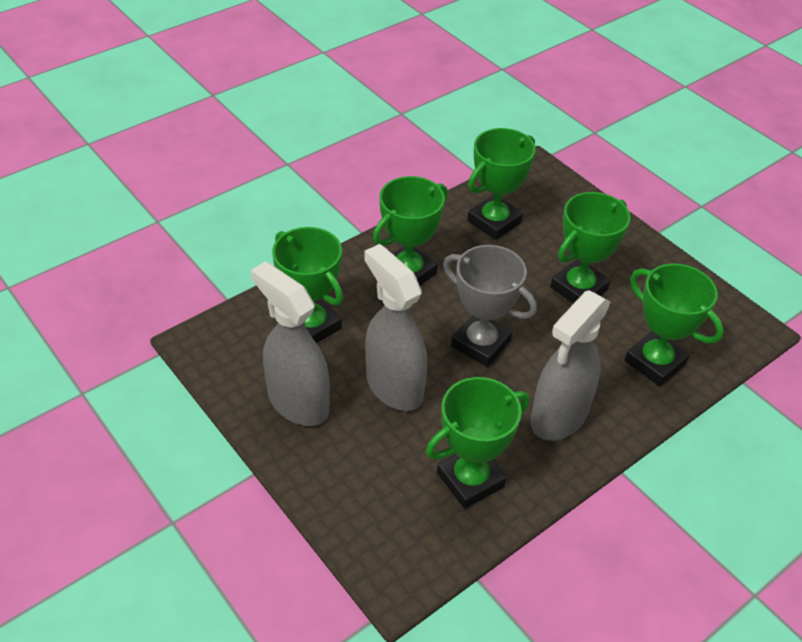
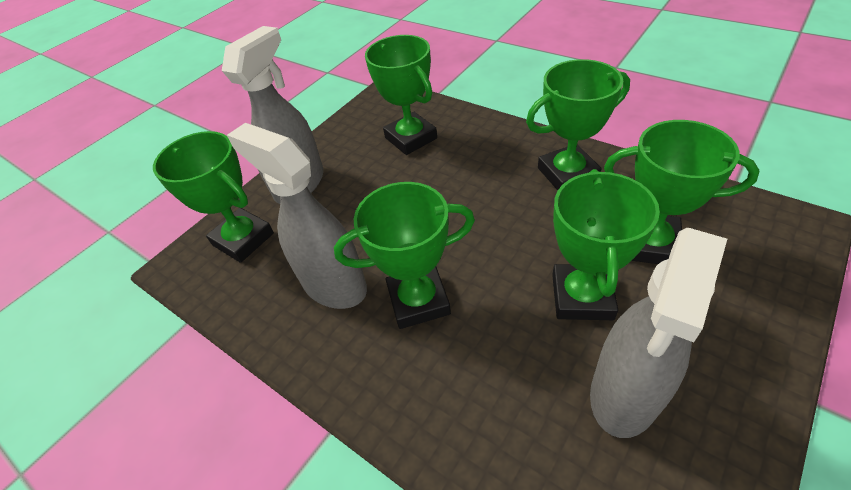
grey trophy: [443,245,537,367] = 1 -> none = 0

